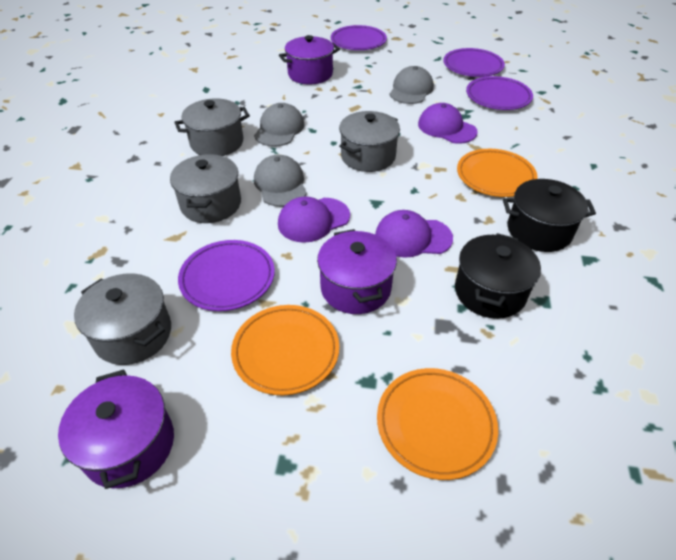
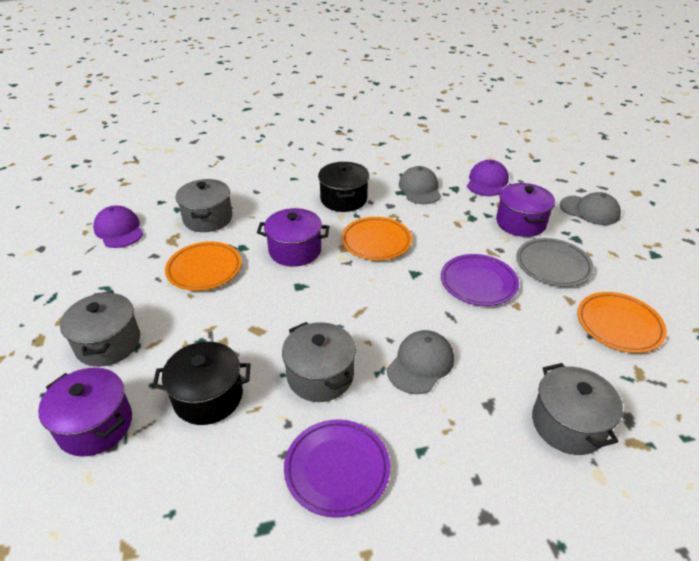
grey plate: none = 0 -> [516,238,594,287] = 1
purple cap: [278,197,350,243] [375,210,453,258] [418,103,478,144] = 3 -> [93,206,143,248] [467,160,509,196] = 2
purple plate: [178,240,275,311] [331,25,387,50] [443,48,505,77] [466,76,533,110] = 4 -> [284,419,390,518] [441,254,519,306] = 2

